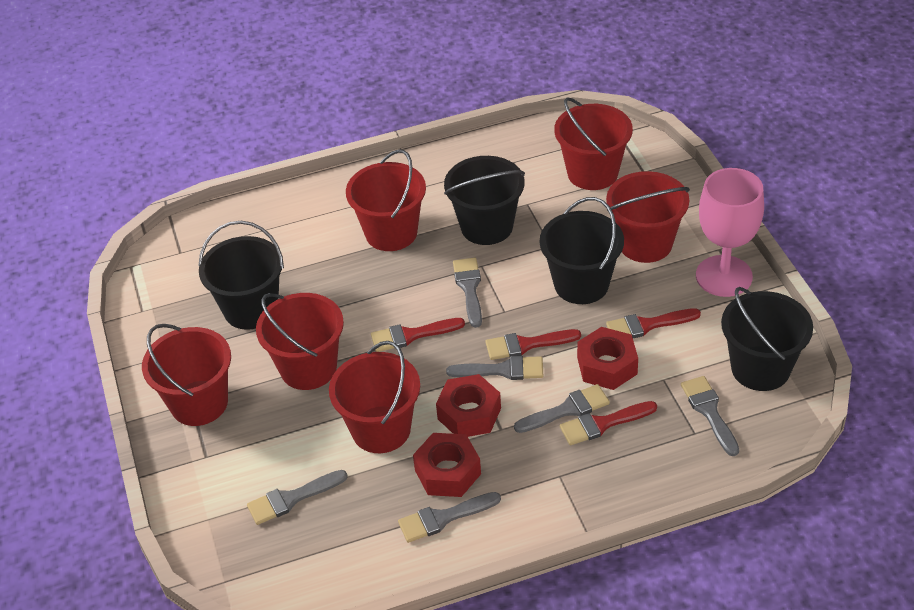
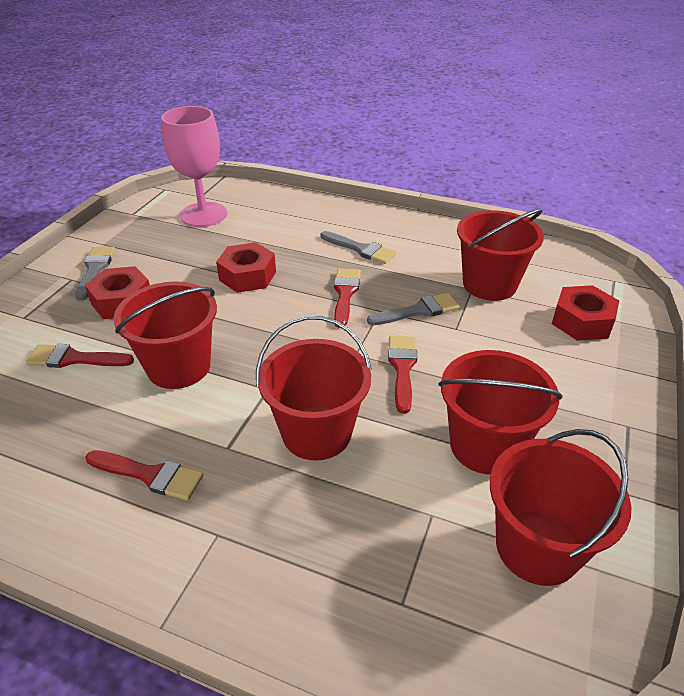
black bucket: [198,221,284,330] [444,156,525,245] [540,197,624,304] [721,287,813,391] = 4 -> none = 0
grey brush: [247,470,348,525] [398,492,501,543] [446,356,543,380] [453,258,482,328] [514,384,610,433] [681,376,739,456] = 6 -> [75,247,115,301] [320,231,396,264] [367,293,460,325] = 3
red bucket: [142,324,231,426] [256,293,344,390] [329,341,420,453] [346,149,426,251] [554,97,633,190] [606,171,690,263] = 6 -> [113,281,217,389] [256,316,372,461] [439,350,563,475] [457,209,544,301] [490,429,631,586] = 5

